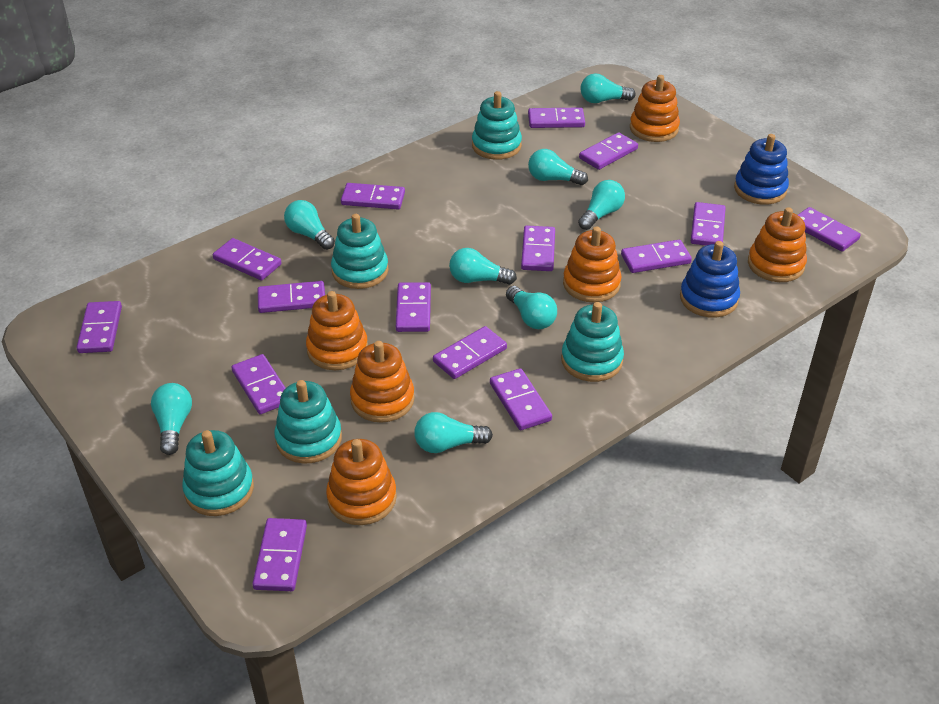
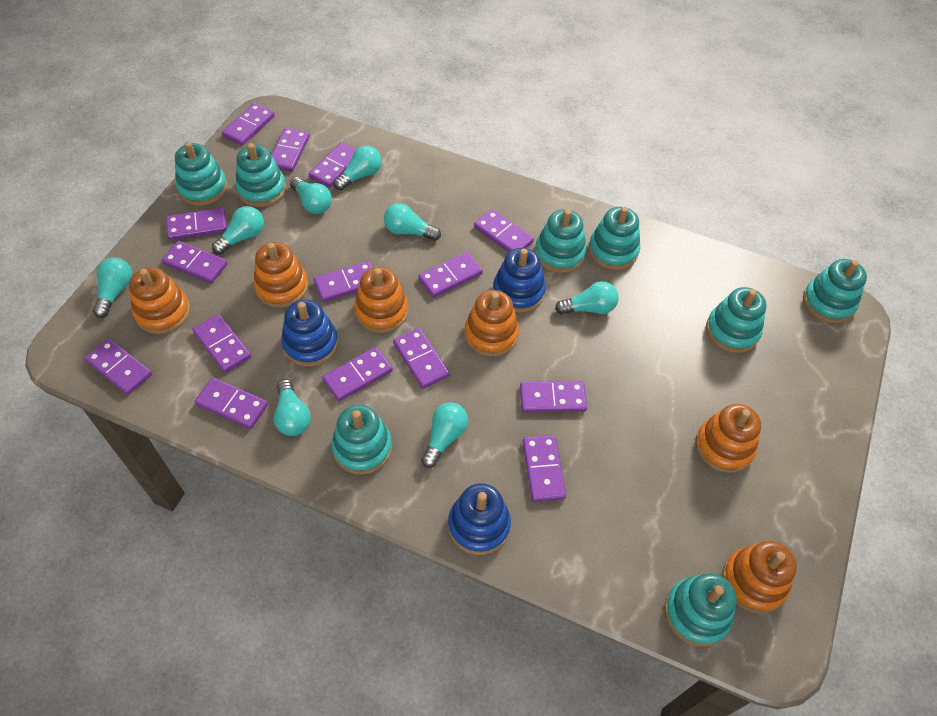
blue stacking toy: [680,241,740,318] [734,134,789,205] = 2 -> [281,299,338,367] [448,483,511,555] [493,248,546,313] = 3
turquoise stacking toy: [182,430,254,516] [274,380,342,464] [331,214,389,289] [472,91,522,160] [561,302,624,382] = 5 -> [175,142,227,206] [235,143,286,207] [331,404,392,475] [535,209,586,273] [589,206,640,270] [664,573,737,647] [706,287,767,353] [803,259,867,323] = 8

